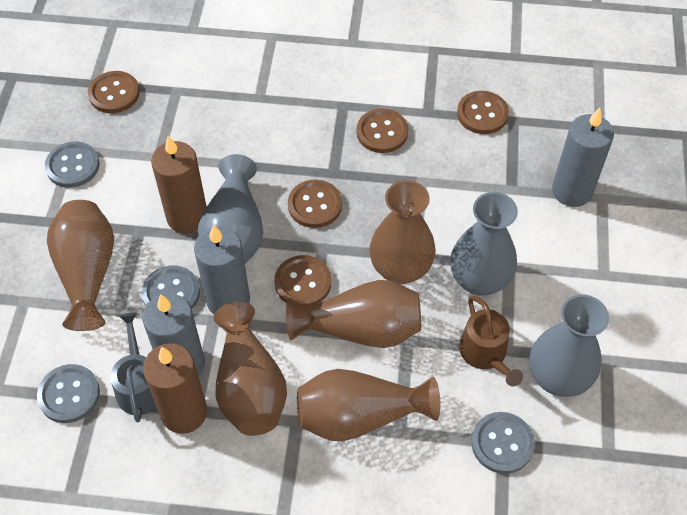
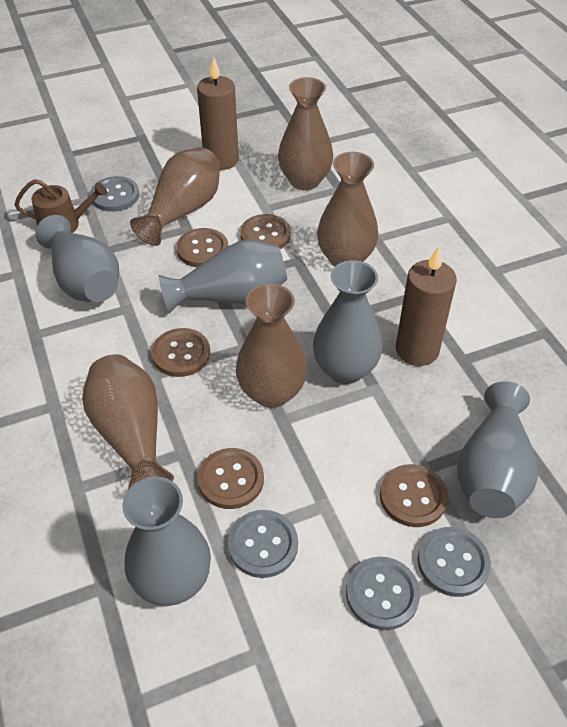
grey candle: [142,293,205,377] [194,224,250,314] [552,108,614,207] = 3 -> none = 0
grey vase: [198,154,263,264] [450,192,518,296] [530,294,609,397] = 3 -> [35,215,119,302] [122,477,211,606] [159,239,287,313] [313,260,383,384] [457,381,538,518] = 5
grey watering can: [110,313,157,422] = 1 -> none = 0

